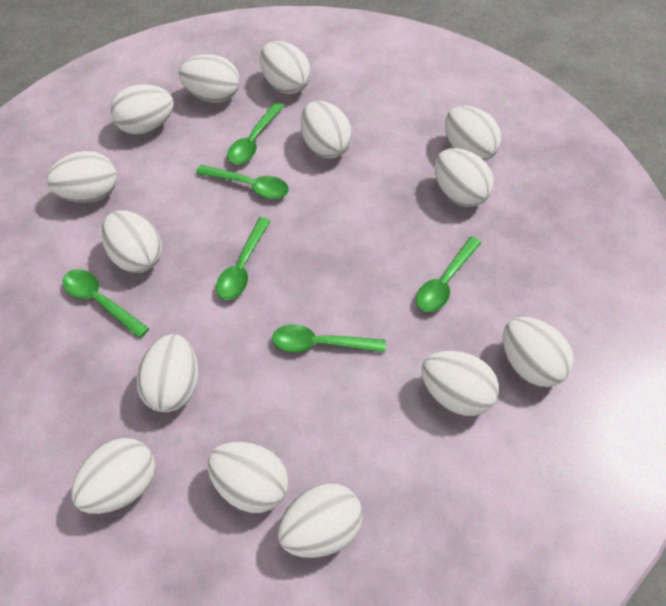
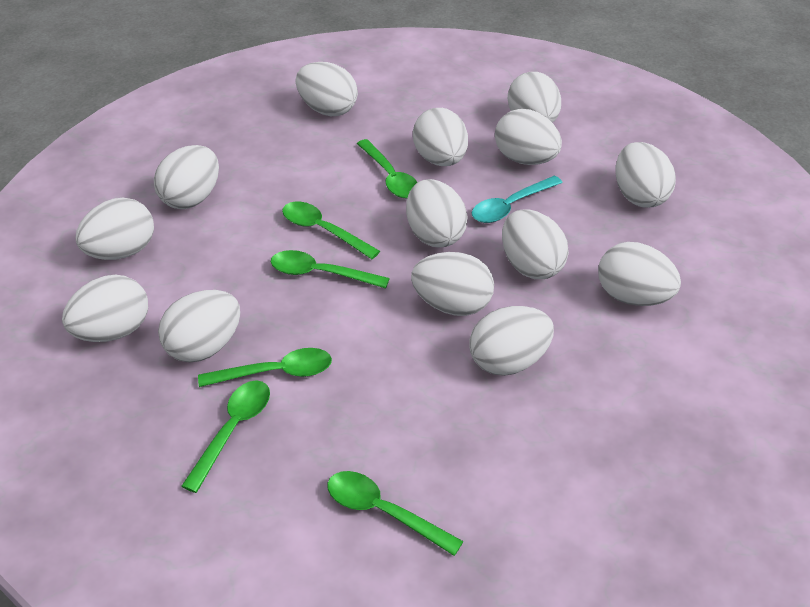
turquoise spoon: none = 0 -> [472,176,563,223] = 1

